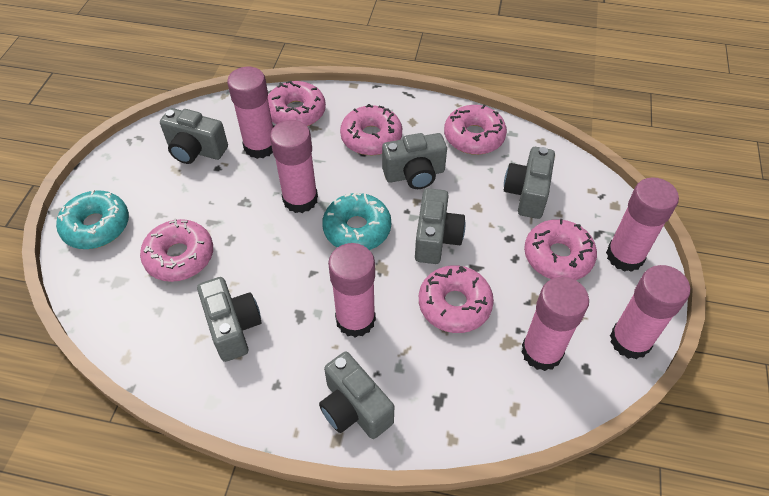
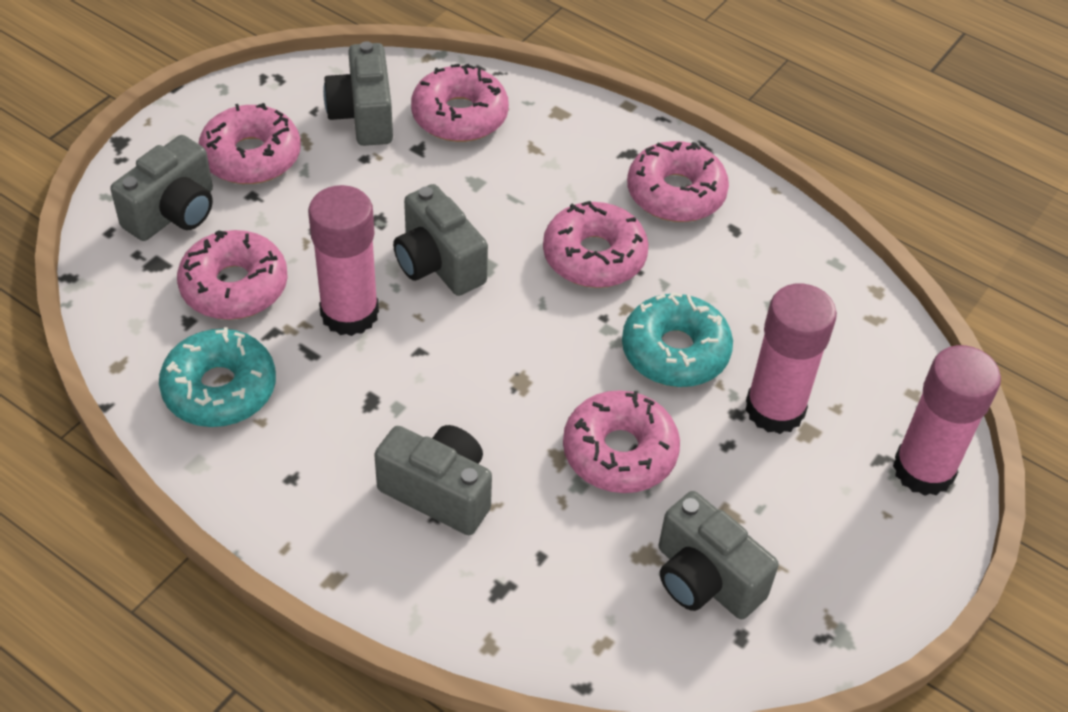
grey camera: [160,108,228,164] [197,277,261,362] [319,352,394,439] [382,133,447,189] [415,188,465,264] [504,147,555,219] = 6 -> [111,135,213,241] [323,41,393,146] [374,425,492,535] [393,184,488,296] [659,491,779,619] = 5
pink glue stick: [227,67,273,159] [270,120,318,213] [328,243,376,338] [521,277,589,371] [606,177,679,272] [610,265,690,359] = 6 -> [308,185,379,336] [745,284,837,434] [893,345,1001,496] = 3

